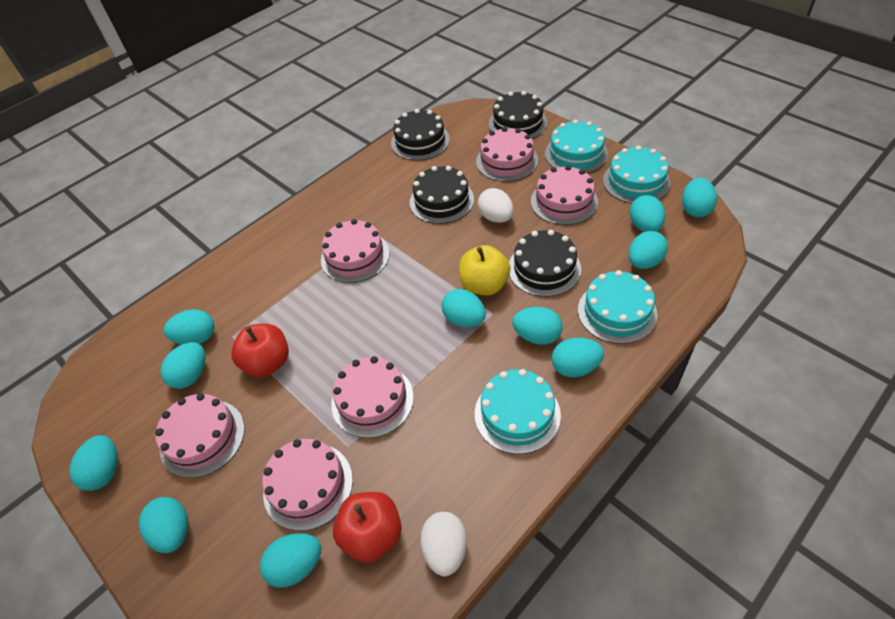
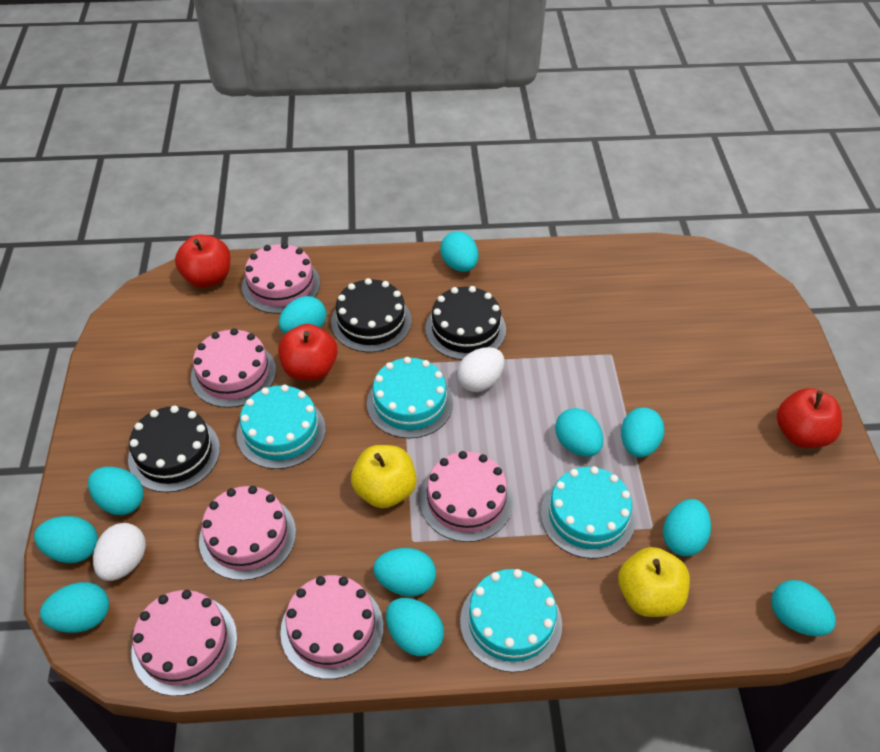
black cake: [391,109,450,161] [410,166,474,224] [489,91,547,139] [509,230,581,297] = 4 -> [128,405,220,492] [331,278,411,352] [425,286,506,360] = 3
red apple: [231,324,289,377] [333,492,402,563] = 2 -> [175,234,230,288] [278,324,337,381] [777,388,842,448] = 3
yellow apple: [459,245,511,295] = 1 -> [351,445,417,508] [618,547,690,617] = 2

